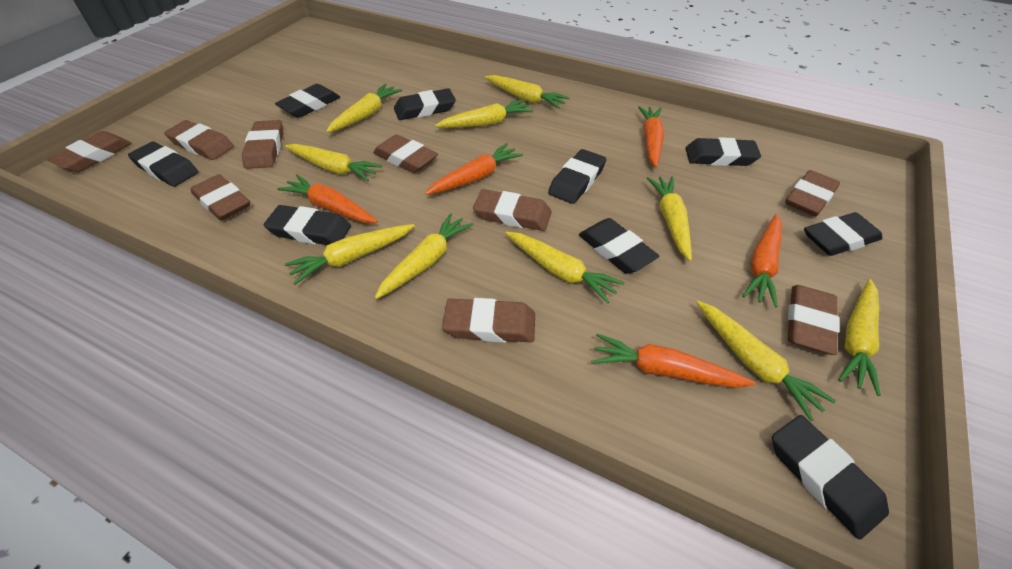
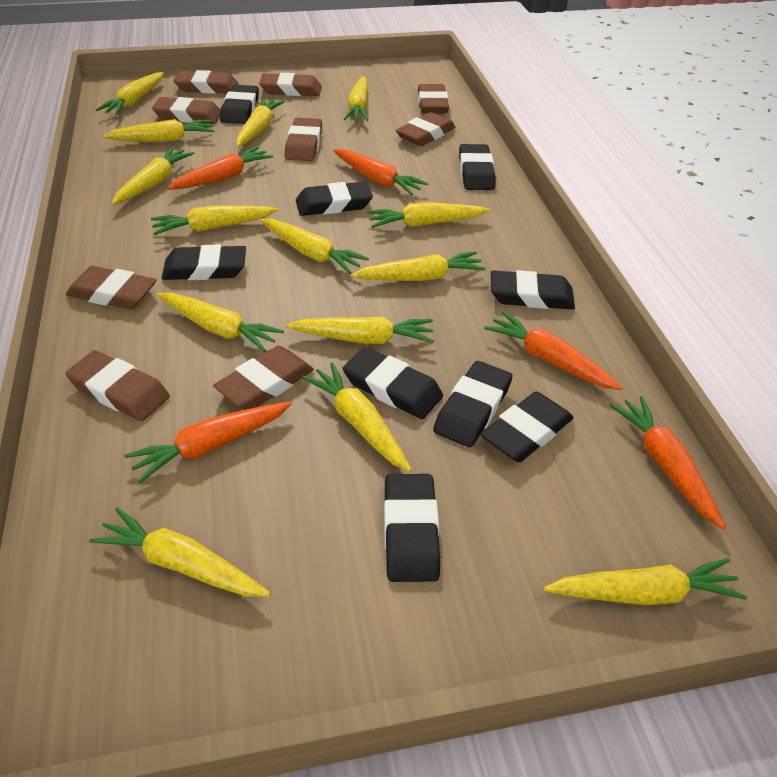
yellow carrot: [285,144,382,181] [285,224,415,285] [326,84,402,133] [374,213,474,299] [435,100,533,128] [485,75,570,109] [505,232,625,303] [647,176,692,261] [696,301,836,421] [838,279,881,396] = 10 -> [89,508,271,597] [96,72,164,115] [103,119,214,142] [112,147,195,205] [151,205,279,235] [156,293,284,352] [236,98,285,147] [260,219,369,274] [286,317,434,344] [302,362,412,472] [344,76,368,121] [350,251,486,281] [367,202,490,228] [544,558,747,605] = 14

